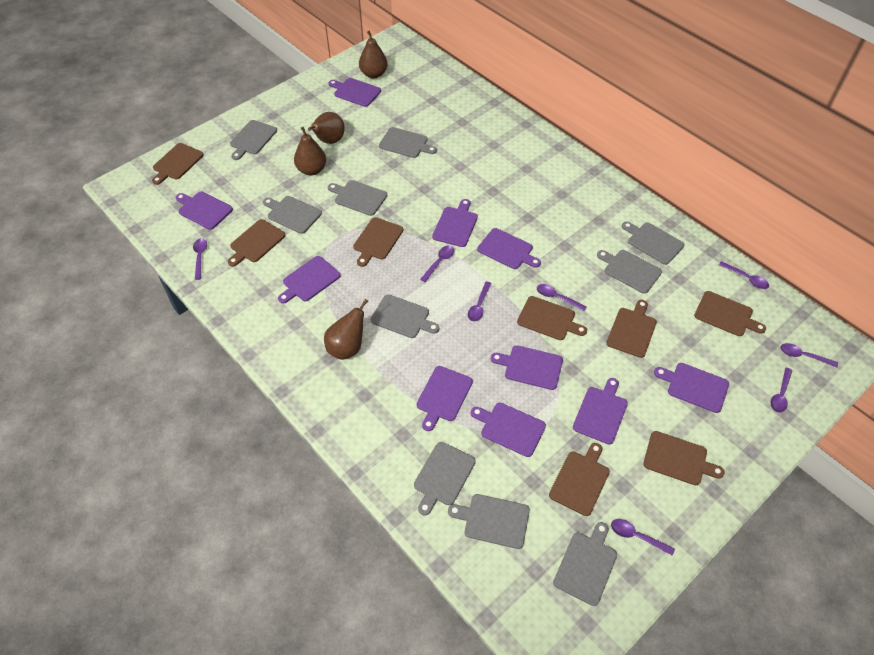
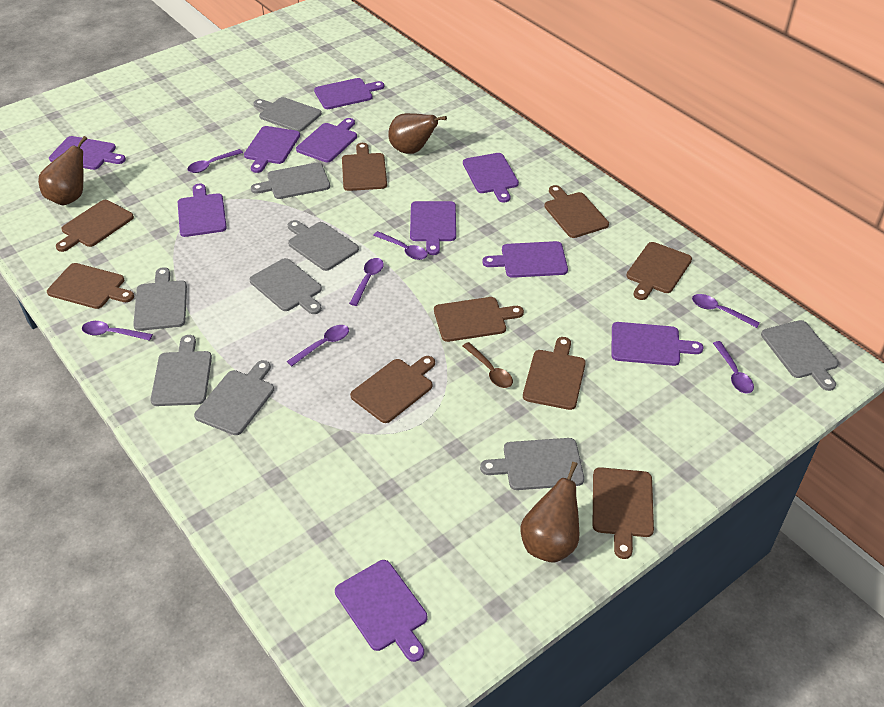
brown cutting board: [152,143,204,185] [228,219,285,266] [353,217,403,267] [517,296,587,340] [549,443,610,516] [607,300,657,358] [643,431,724,485] [694,291,766,336] = 8 -> [47,263,134,309] [56,200,134,252] [342,143,387,191] [350,356,435,423] [434,297,524,342] [523,337,586,410] [544,185,609,238] [592,467,654,559] [626,242,692,300] = 9
brown pear: [294,127,326,175] [308,112,345,144] [324,299,368,360] [359,31,388,79] = 4 -> [38,136,88,205] [388,113,447,154] [521,462,579,563] = 3
brown spoon: none = 0 -> [463,342,513,388] = 1
grey cutting board: [230,120,277,160] [263,196,322,234] [328,180,387,216] [371,294,439,338] [379,127,437,158] [414,442,476,516] [448,494,530,549] [553,522,617,606] [597,250,662,294] [622,221,684,265] = 10 -> [133,267,187,331] [150,335,212,406] [194,360,274,435] [249,258,322,314] [251,162,330,199] [254,97,322,132] [288,220,359,271] [480,438,584,490] [761,320,839,391] = 9
purple spoon: [193,238,207,280] [420,246,454,282] [468,281,492,321] [537,284,587,311] [611,519,675,556] [719,261,769,289] [770,368,793,413] [780,343,838,368] = 8 -> [82,321,153,341] [187,149,243,173] [287,325,349,366] [349,258,384,306] [373,231,427,260] [692,294,760,328] [713,341,754,393] = 7

